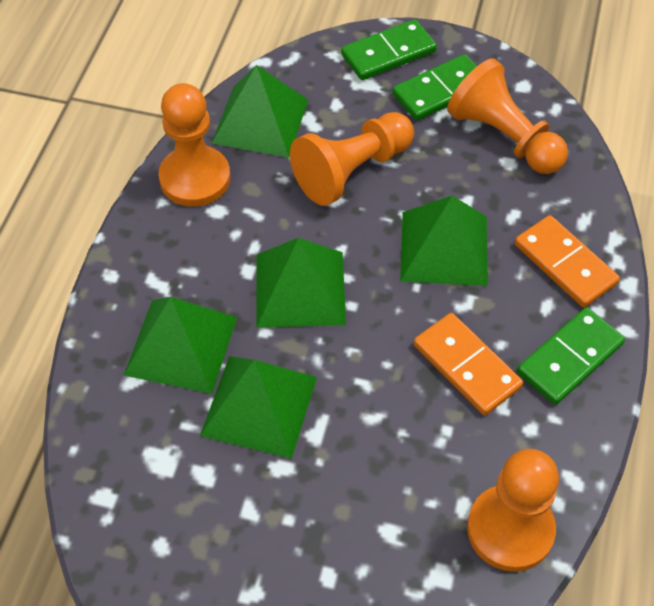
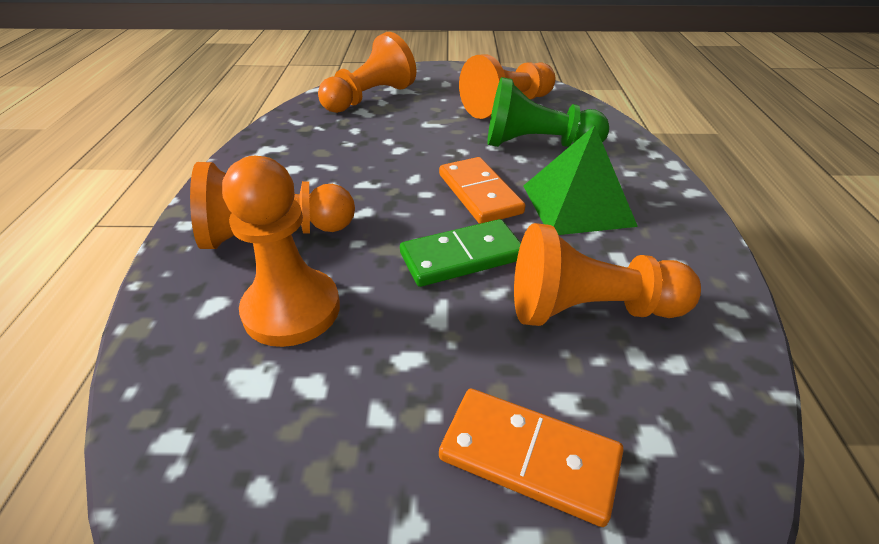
green domino: [341,19,437,80] [392,54,477,121] [517,307,625,405] = 3 -> [400,219,521,287] = 1
green pawn: none = 0 -> [487,77,609,147] = 1
green pyramid: [124,297,237,394] [200,356,317,459] [212,65,308,158] [256,238,346,328] [400,196,488,286] = 5 -> [523,125,638,235] = 1
orange pawn: [159,83,230,207] [290,112,414,206] [447,58,568,174] [467,449,559,572] = 4 -> [190,162,355,249] [222,156,340,347] [318,32,416,113] [459,54,556,119] [514,223,701,326] = 5

